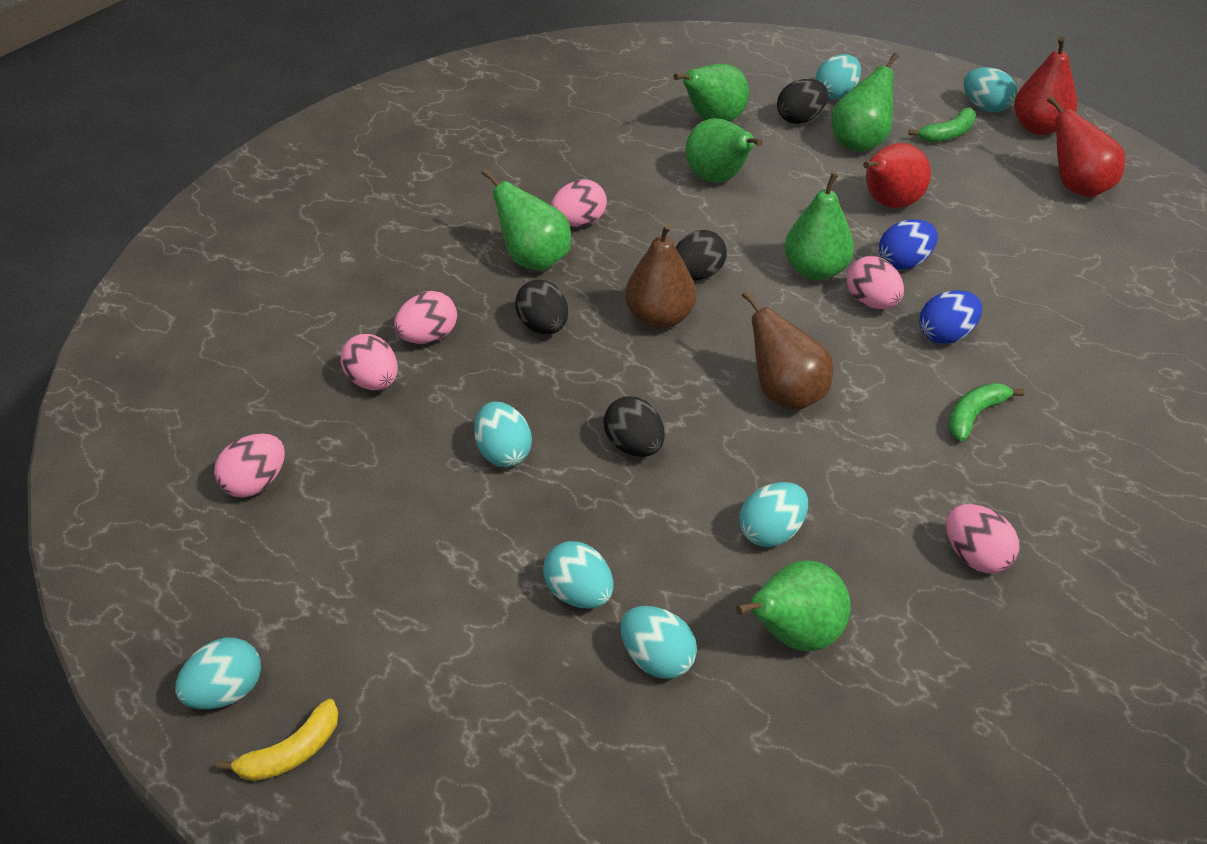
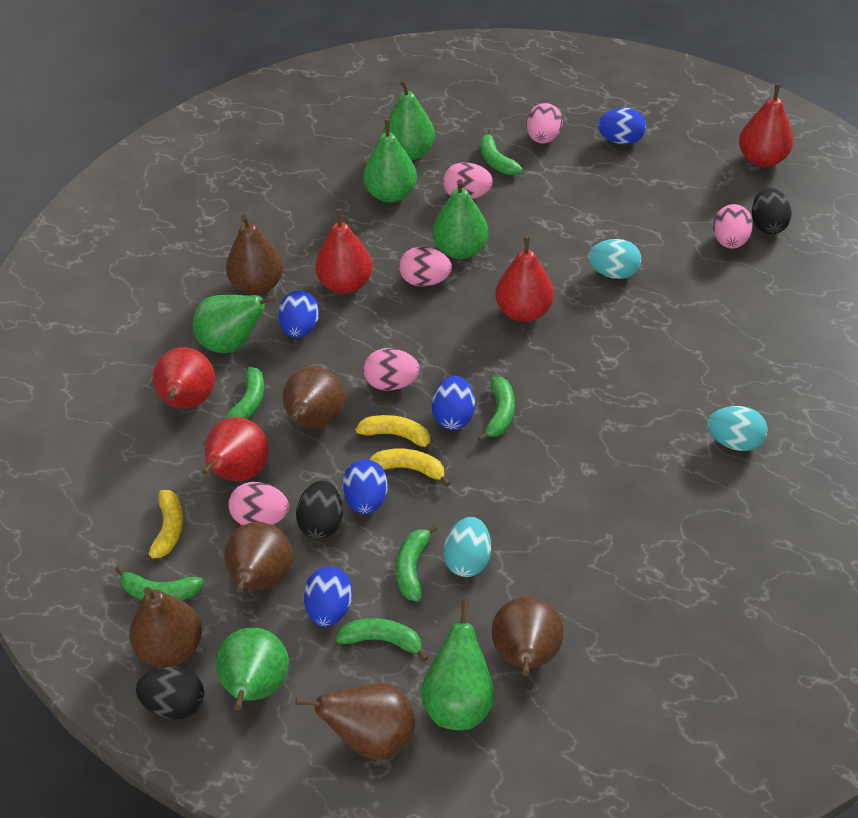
black egg: [515,280,568,334] [603,396,665,457] [676,230,727,280] [777,79,828,124] = 4 -> [136,667,204,719] [296,481,343,539] [752,188,792,234] = 3
blue egg: [879,219,938,270] [919,290,982,344] = 2 -> [278,291,319,338] [304,567,353,627] [342,459,388,514] [432,376,475,430] [598,108,646,145] = 5
brown pear: [625,223,696,329] [742,291,833,410] = 2 -> [129,587,202,667] [224,522,293,593] [226,215,283,295] [283,366,345,429] [296,683,415,760] [492,597,564,676] = 6
green banana: [908,107,976,142] [948,383,1024,441] = 2 -> [115,566,204,600] [215,367,264,425] [335,618,428,661] [396,524,438,601] [478,377,515,442] [480,130,523,175] = 6
red pear: [863,143,931,208] [1014,36,1077,135] [1047,96,1125,197] = 3 -> [153,347,215,409] [202,417,269,481] [315,208,373,294] [495,236,554,322] [739,84,793,167] = 5
turquoise egg: [175,638,261,709] [474,402,532,467] [543,541,613,608] [620,606,697,679] [739,482,808,547] [815,54,861,99] [964,67,1017,112] = 7 -> [443,517,491,577] [588,239,641,279] [707,406,768,451] = 3
yellow banana: [217,699,339,781] = 1 -> [140,490,183,565] [355,415,435,454] [369,448,450,487] = 3

